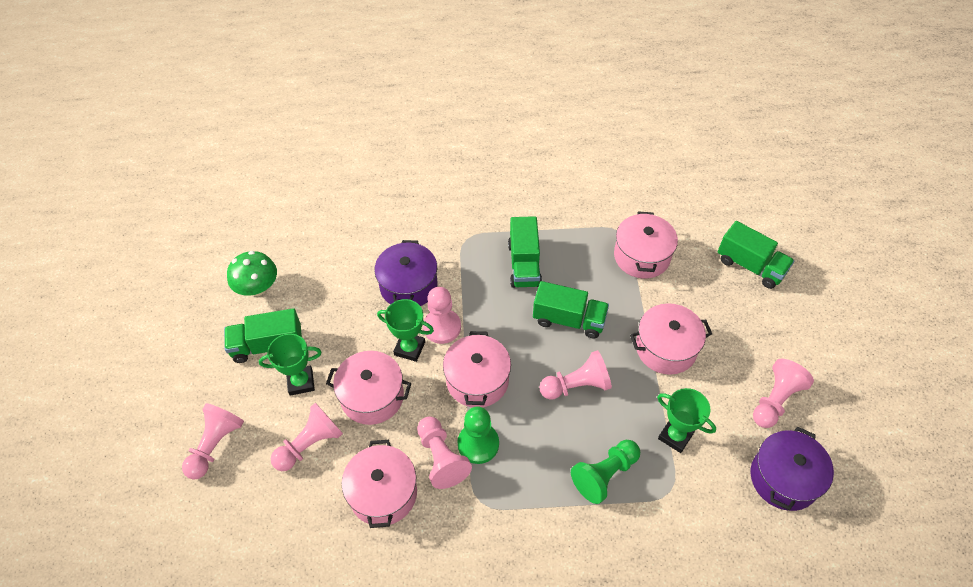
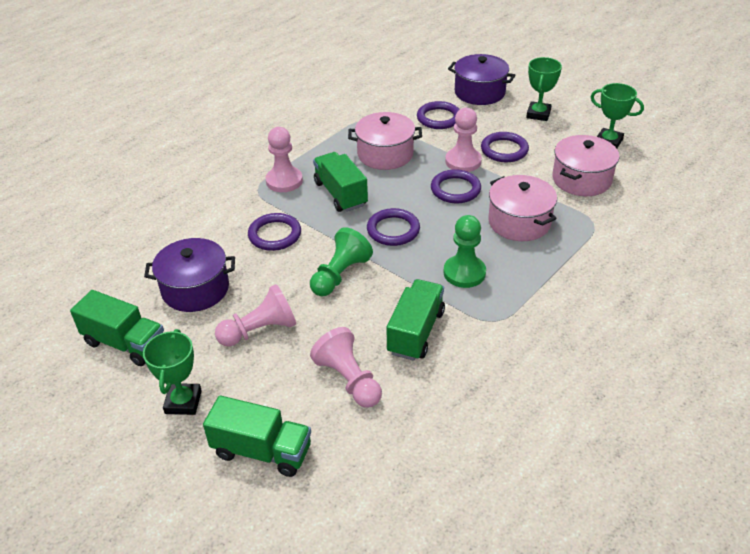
green mushroom: [227,251,277,296] = 1 -> none = 0
pink pawn: [182,403,244,480] [271,403,343,471] [417,416,472,489] [423,287,461,344] [539,350,612,400] [753,359,814,428] = 6 -> [215,284,296,347] [266,127,303,192] [310,327,382,408] [445,108,482,172] = 4
pink pot: [326,351,412,425] [342,440,417,528] [443,331,511,407] [614,211,678,279] [630,303,712,375] = 5 -> [348,112,422,170] [488,175,557,241] [552,135,619,196] = 3
purple ring: none = 0 -> [248,213,301,251] [367,208,420,246] [417,101,460,129] [431,169,481,203] [481,132,529,162] = 5

